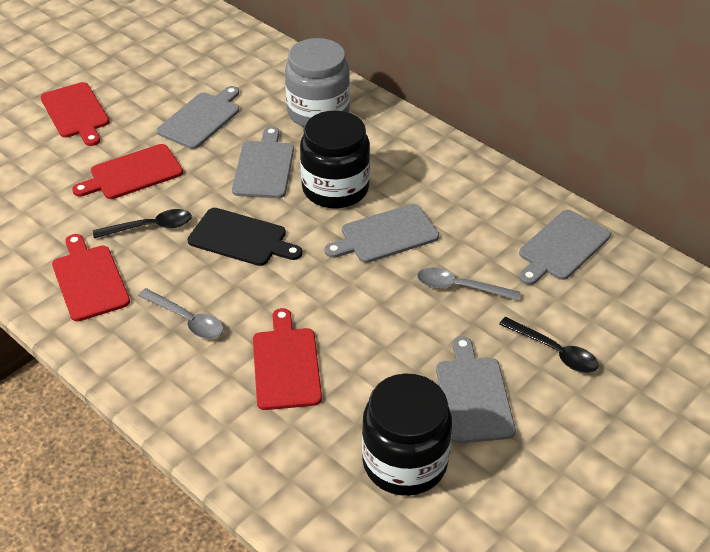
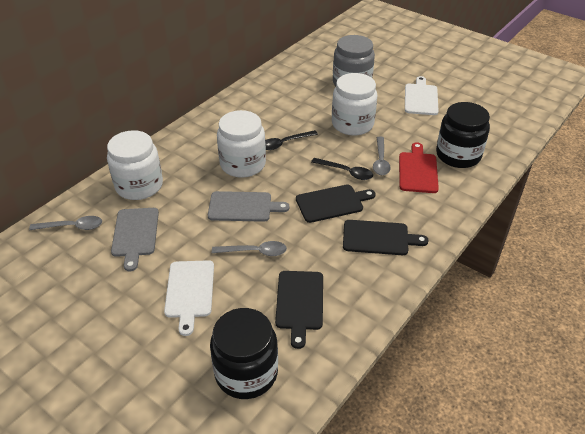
black cutting board: [188,208,303,266] = 1 -> [275,271,323,349] [296,184,376,223] [343,220,429,255] = 3
grey cutting board: [157,86,239,149] [232,126,294,198] [324,204,439,263] [436,336,516,443] [519,210,611,285] = 5 -> [111,208,159,271] [208,191,290,222] = 2
grey spoon: [138,288,224,339] [417,267,520,301] = 2 -> [29,216,102,230] [212,241,287,256] [373,136,391,175] = 3
red cutting board: [40,82,109,146] [52,234,130,322] [72,144,183,199] [253,308,322,410] = 4 -> [399,142,439,193] = 1
white cutting board: none = 0 -> [164,260,214,336] [405,76,439,115] = 2
white jar: none = 0 -> [107,130,163,200] [217,110,266,178] [332,73,377,136] = 3

